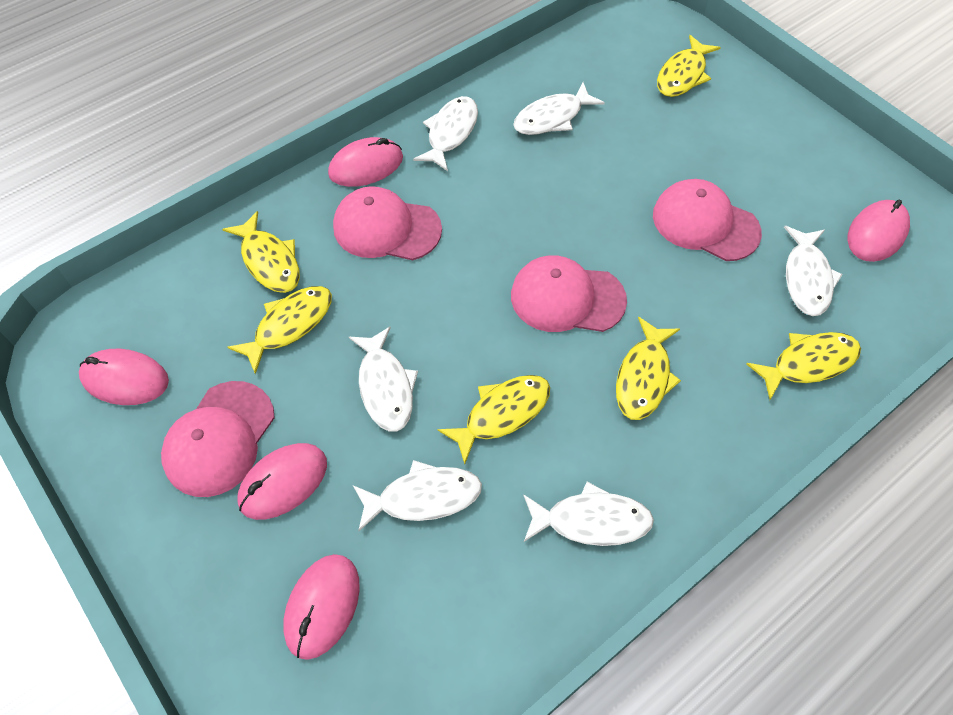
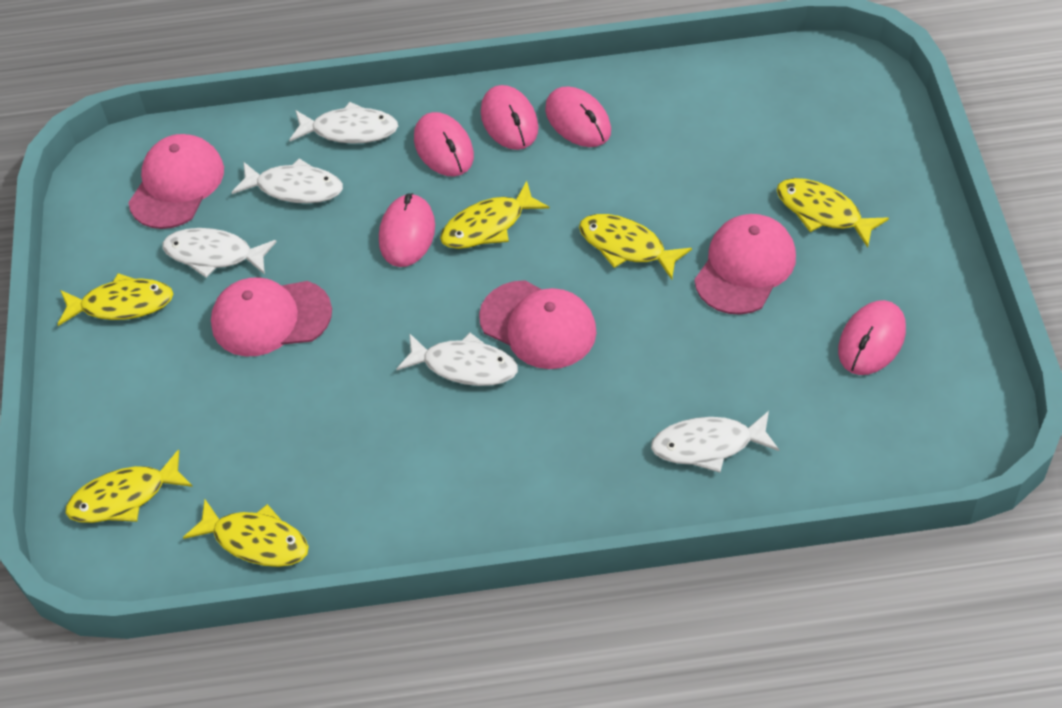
white fish: [349,326,418,432] [353,460,482,531] [413,96,478,171] [513,82,605,135] [523,482,654,546] [784,226,843,316] = 6 -> [162,228,277,278] [231,158,343,203] [289,102,398,144] [396,333,518,386] [651,411,779,473] = 5

